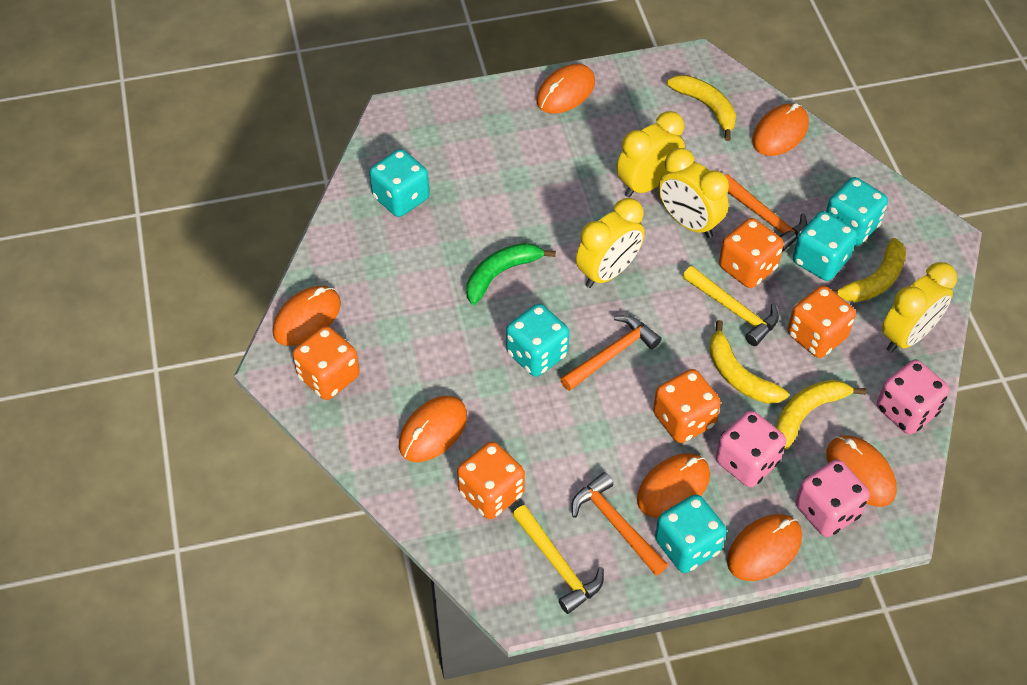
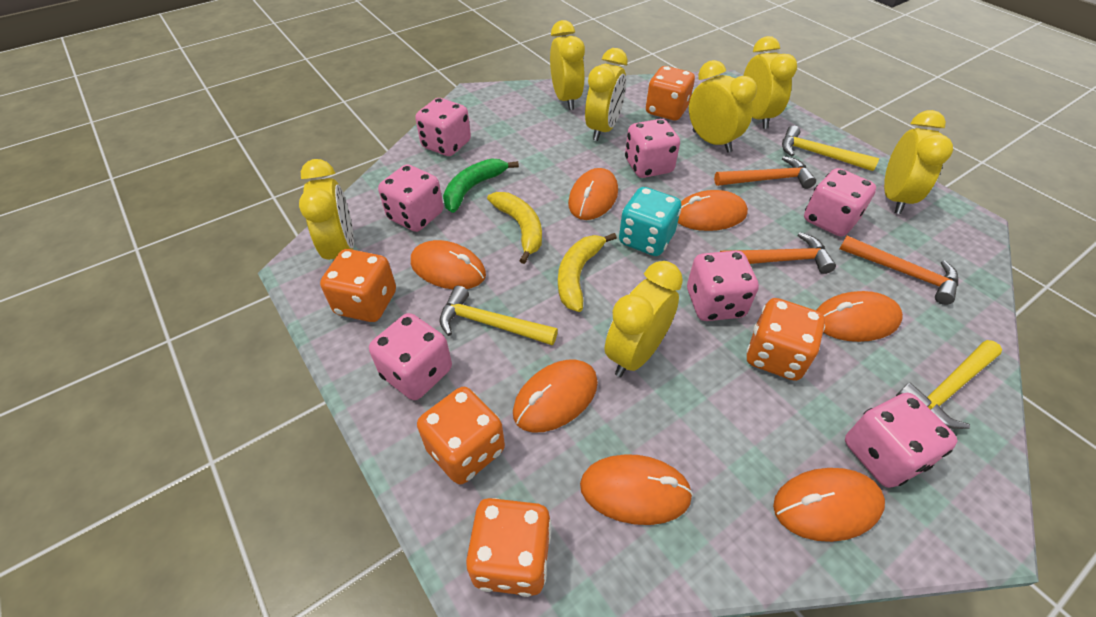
pink dice: [716,411,786,487] [795,459,870,537] [877,360,949,434] = 3 -> [369,313,452,400] [378,164,443,232] [415,98,471,156] [625,119,680,178] [687,251,759,321] [804,168,876,236] [845,393,957,488] = 7
turquoise dice: [369,149,430,217] [506,304,569,377] [655,494,727,573] [793,211,858,281] [826,177,888,246] = 5 -> [619,187,681,256] = 1
yellow banana: [667,75,736,141] [709,320,789,404] [776,379,866,449] [832,238,906,302] = 4 -> [487,192,542,264] [558,233,617,312] = 2
yellow clock: [576,198,645,288] [616,111,685,198] [658,148,729,238] [882,262,957,353] = 4 -> [299,159,354,260] [550,20,585,110] [585,48,628,141] [605,261,683,377] [689,60,757,153] [743,36,797,129] [884,110,953,214] = 7
yellow hammer: [512,505,604,614] [683,266,779,346] = 2 -> [440,286,558,346] [782,126,879,171] [896,340,1002,429] = 3

